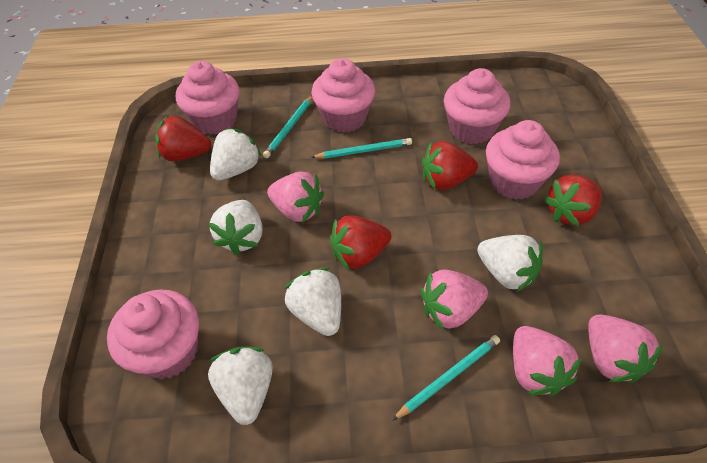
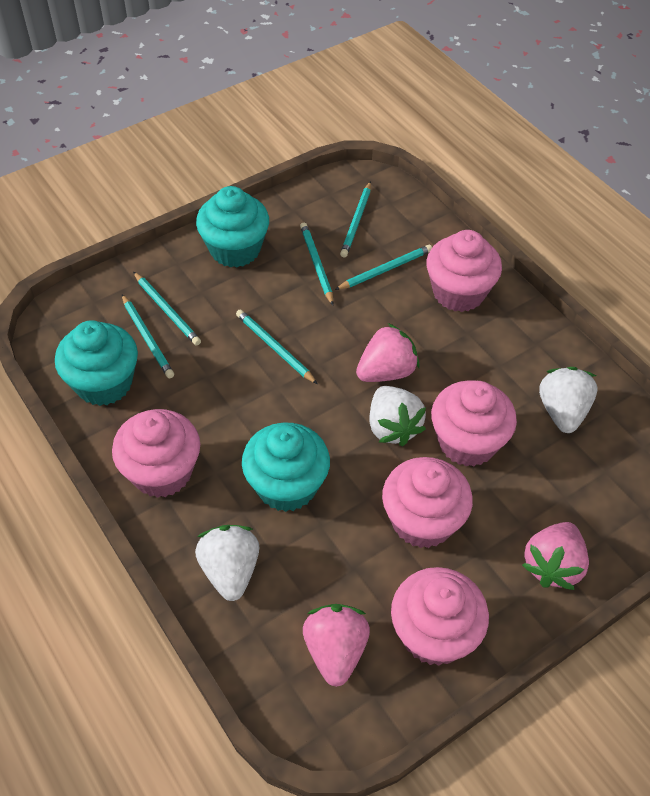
pink strawberry: [267,171,324,223] [421,269,488,330] [513,326,582,396] [588,315,663,383] = 4 -> [303,604,370,687] [356,323,419,382] [522,522,589,590] = 3
red strawberry: [155,115,211,161] [330,216,391,270] [422,141,478,190] [544,175,602,227] = 4 -> none = 0
turquoise cupcake: none = 0 -> [55,320,138,406] [196,186,269,268] [242,423,330,512] = 3
turquoise pencil: [263,96,312,158] [311,138,412,159] [392,335,500,421] = 3 -> [122,294,174,379] [133,272,201,345] [236,309,317,384] [300,223,333,305] [335,245,432,290] [340,181,371,257] = 6
white strawberry: [208,200,263,255] [208,347,273,425] [210,128,262,181] [284,267,341,336] [477,235,543,292] = 5 -> [195,525,259,601] [369,386,426,447] [539,367,597,433] = 3

